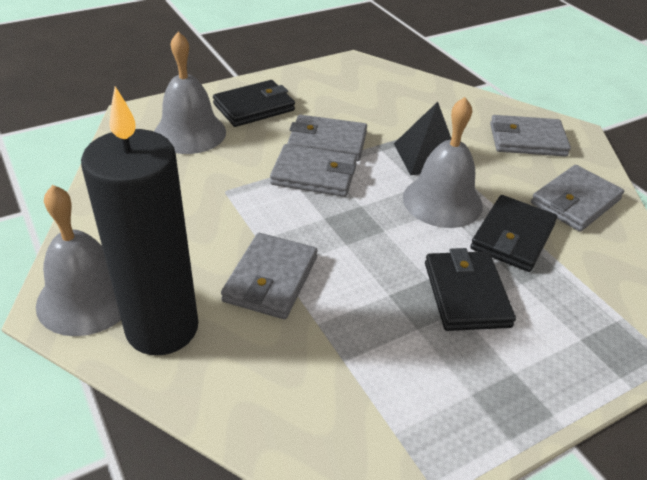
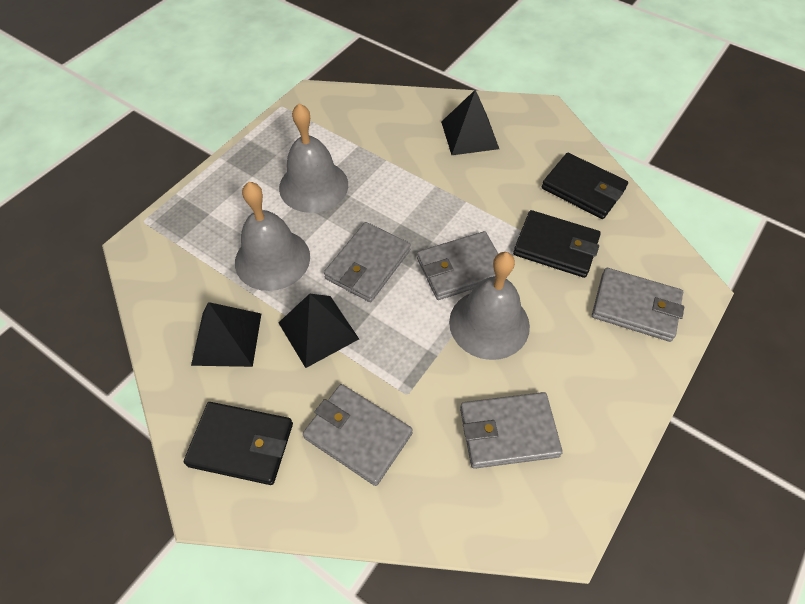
black candle: [81,86,198,355] = 1 -> none = 0
black pyramid: [394,102,451,175] = 1 -> [191,302,261,367] [278,294,359,368] [441,89,499,155] = 3

